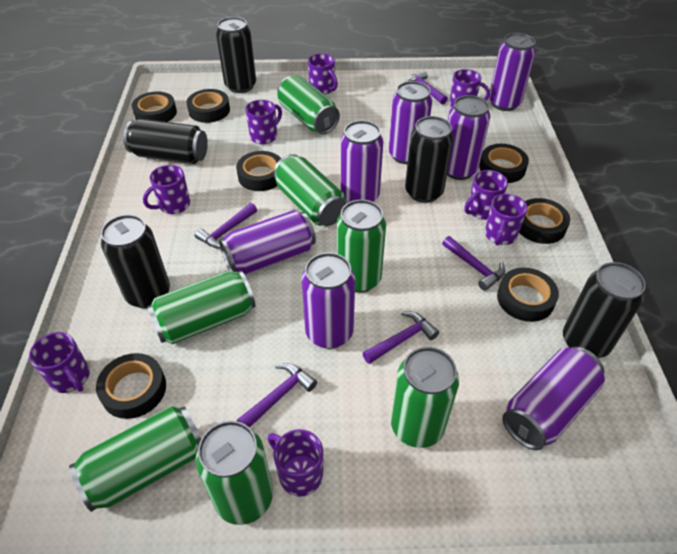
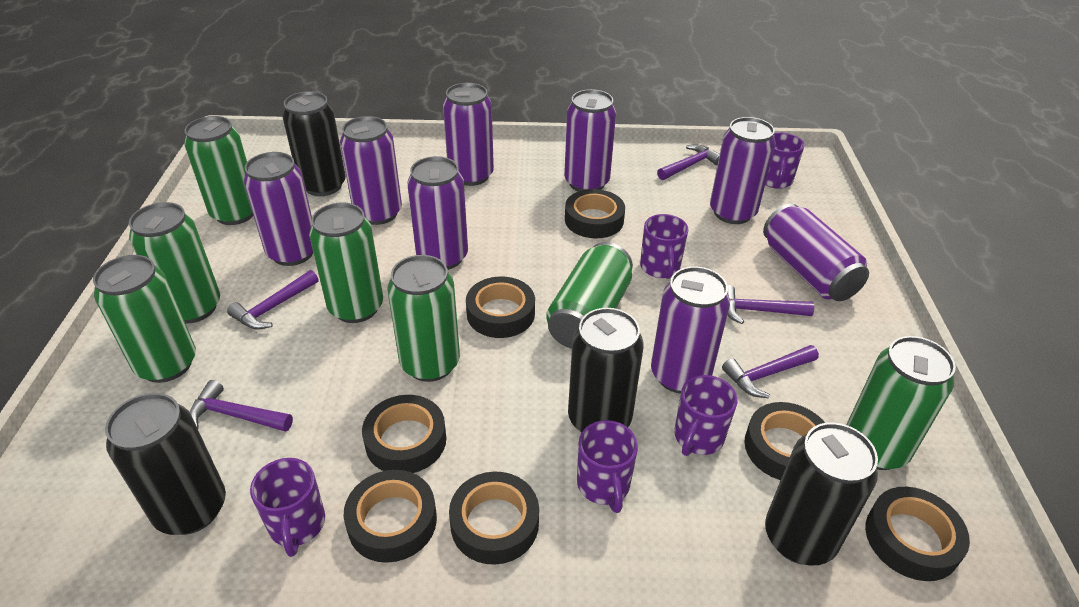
black can: [101,214,170,309] [123,119,208,164] [216,17,256,93] [405,116,454,203] [563,262,646,358] = 5 -> [105,393,226,535] [282,91,346,196] [568,308,644,433] [765,422,878,566] = 4
purple can: [219,210,316,275] [301,252,355,349] [340,120,383,203] [389,81,432,164] [447,95,491,180] [489,33,536,111] [502,347,605,450] = 7 -> [244,152,313,266] [340,116,402,225] [407,156,468,270] [443,83,494,186] [564,89,616,191] [651,266,730,394] [710,117,776,224] [763,204,869,301] = 8
purple mug: [29,332,90,393] [143,165,190,214] [245,100,282,144] [268,429,323,497] [308,54,338,95] [449,69,490,107] [464,170,508,220] [485,194,527,246] = 8 -> [250,458,325,557] [577,420,638,513] [640,214,689,279] [674,375,738,456] [765,133,805,189] = 5

